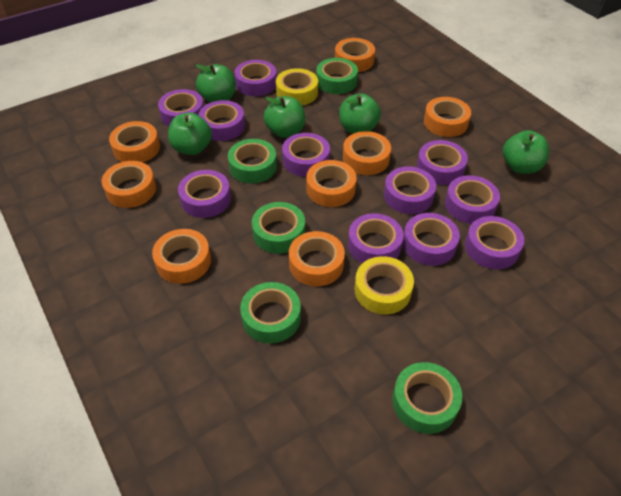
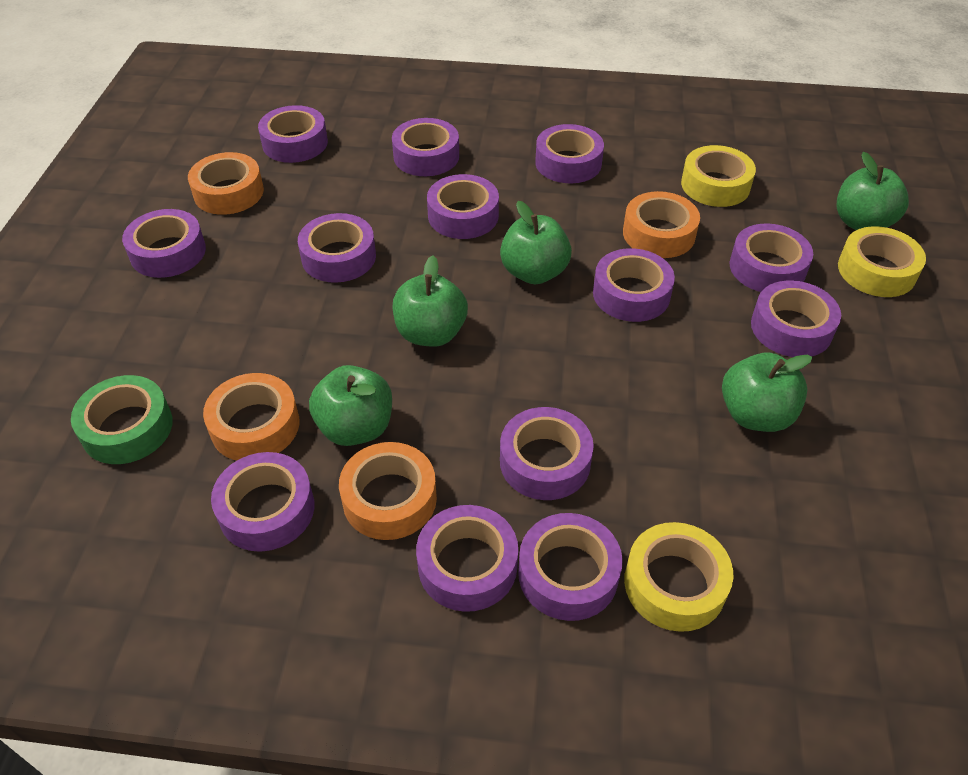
green tape: [228,139,277,183] [240,282,301,343] [252,202,305,254] [316,58,358,94] [392,362,462,434] = 5 -> [71,375,173,464] = 1
orange tape: [102,161,156,208] [109,121,160,162] [152,229,211,284] [289,231,345,286] [306,160,357,207] [335,38,375,72] [343,131,391,175] [424,97,471,137] = 8 -> [188,152,264,215] [203,373,299,460] [339,442,437,540] [623,191,700,258] = 4
purple tape: [158,89,204,127] [178,170,231,218] [199,100,245,141] [235,60,277,96] [282,133,330,177] [348,213,404,263] [384,166,436,214] [403,213,460,266] [417,140,468,185] [445,175,500,224] [465,216,524,269] = 11 -> [122,209,206,278] [211,452,314,552] [258,105,328,163] [298,213,376,283] [392,118,459,176] [416,505,518,612] [427,174,499,239] [500,407,594,500] [518,513,623,621] [535,124,604,183] [593,248,675,322] [730,223,813,292] [751,280,841,357] = 13
yellow tape: [276,68,318,105] [355,256,414,314] = 2 -> [624,522,734,632] [681,145,756,207] [838,226,926,297] = 3

